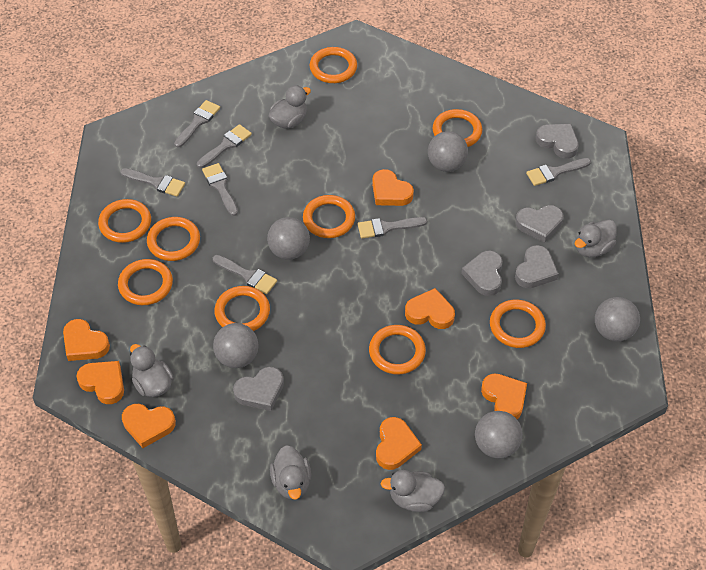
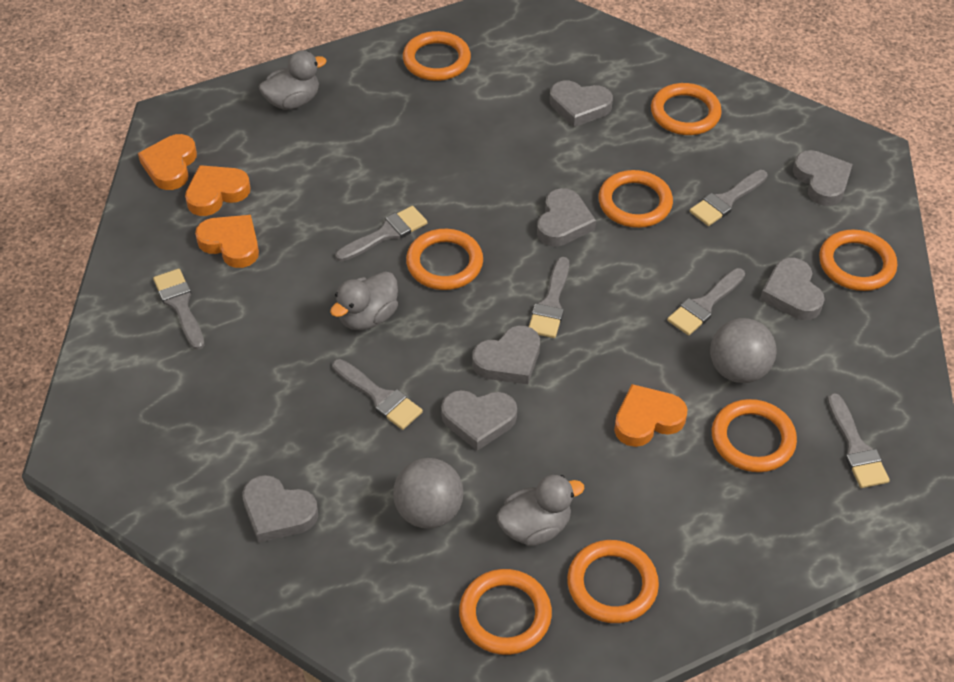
grey ball: [213,323,258,368] [267,217,310,260] [428,131,468,172] [475,411,523,459] [595,297,640,341] = 5 -> [393,458,464,529] [710,318,777,383] = 2
grey duck: [130,344,174,397] [269,85,311,129] [270,445,311,499] [380,470,445,512] [575,220,617,257] = 5 -> [259,50,327,110] [330,271,398,330] [496,475,585,546] = 3
grey heart: [233,367,284,411] [461,250,503,296] [515,205,563,243] [515,245,559,288] [536,124,579,159] = 5 -> [242,475,318,543] [441,390,517,451] [472,325,540,384] [537,188,596,247] [550,80,613,127] [760,258,825,320] [793,150,853,206] = 7
orange heart: [63,319,110,361] [76,361,124,404] [122,404,176,448] [372,169,414,206] [376,417,422,470] [405,288,455,329] [481,374,527,419] = 7 -> [138,134,197,190] [185,165,251,216] [195,215,259,268] [614,384,687,447] = 4
orange ring: [98,199,151,243] [118,259,173,305] [147,217,200,261] [214,286,270,331] [303,195,355,238] [310,47,357,83] [369,325,426,374] [433,109,482,147] [490,300,546,348] = 9 -> [403,31,471,81] [406,229,483,290] [459,569,552,655] [567,540,659,623] [598,170,673,228] [651,83,722,135] [712,399,797,472] [819,229,897,291] = 8

